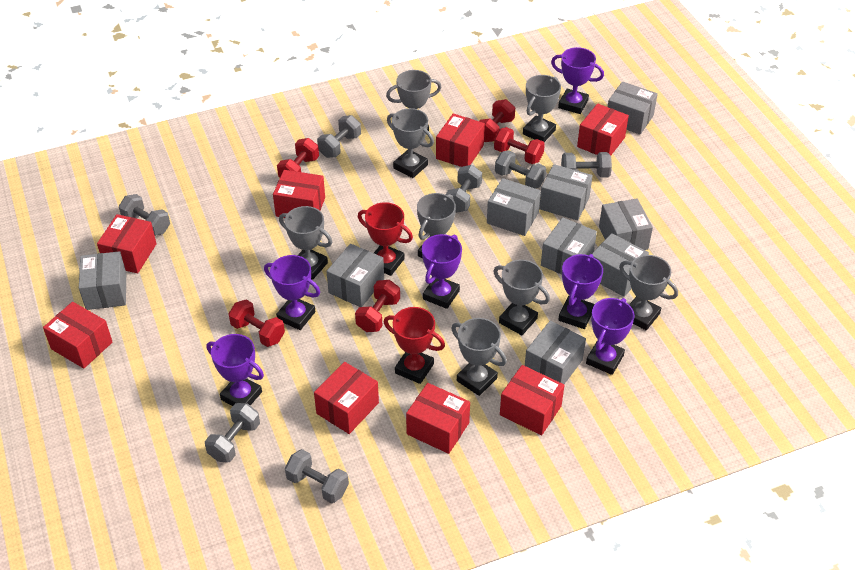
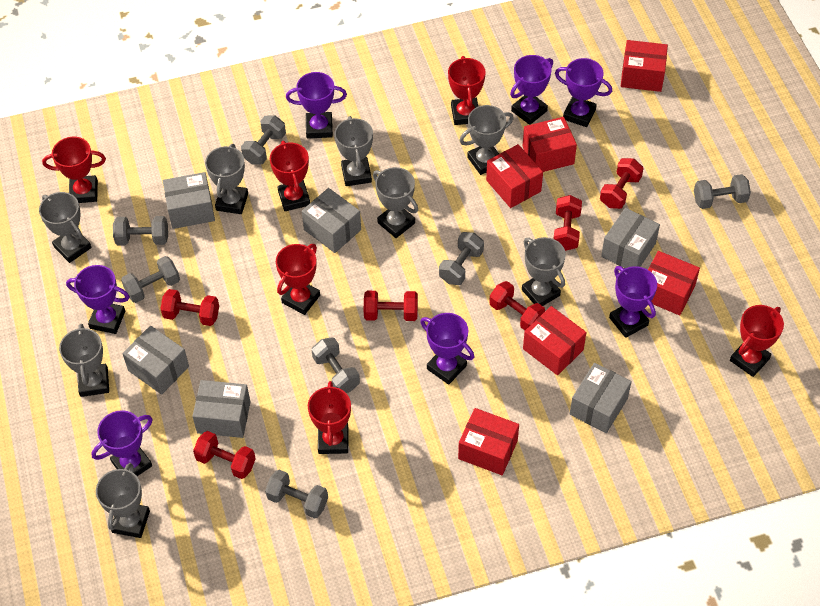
grey box: [79,251,126,310] [326,244,384,307] [487,178,541,236] [525,321,586,384] [539,164,593,220] [541,217,597,274] [592,233,649,297] [599,198,653,250] [608,82,658,135] = 9 -> [122,326,189,395] [163,172,215,229] [192,380,251,438] [302,188,361,253] [570,363,632,433] [601,208,660,268] = 6
purple trophy: [207,334,264,406] [264,255,320,330] [422,234,462,309] [551,47,604,114] [558,254,603,329] [586,298,635,375] = 6 -> [66,265,130,334] [91,410,153,476] [286,72,347,139] [420,313,474,385] [510,55,553,125] [555,58,612,127] [609,266,657,338] = 7
red box: [43,302,112,369] [97,214,157,273] [273,170,325,218] [314,362,379,434] [406,383,470,454] [436,113,485,167] [500,365,564,436] [577,103,629,155] = 8 -> [458,408,519,475] [486,144,543,208] [523,117,577,172] [523,306,586,375] [621,40,668,92] [648,251,700,315] = 6
red dumbbell: [228,299,285,347] [277,138,319,177] [355,280,400,332] [479,99,515,142] [494,127,545,164] = 5 -> [160,289,219,326] [193,431,256,479] [364,291,418,321] [489,281,545,330] [553,195,582,251] [600,158,644,209] = 6
red trophy: [358,202,413,276] [384,307,445,384] = 2 -> [42,137,106,203] [270,141,310,211] [276,244,320,315] [308,381,351,454] [448,56,485,125] [730,305,784,377] = 6

